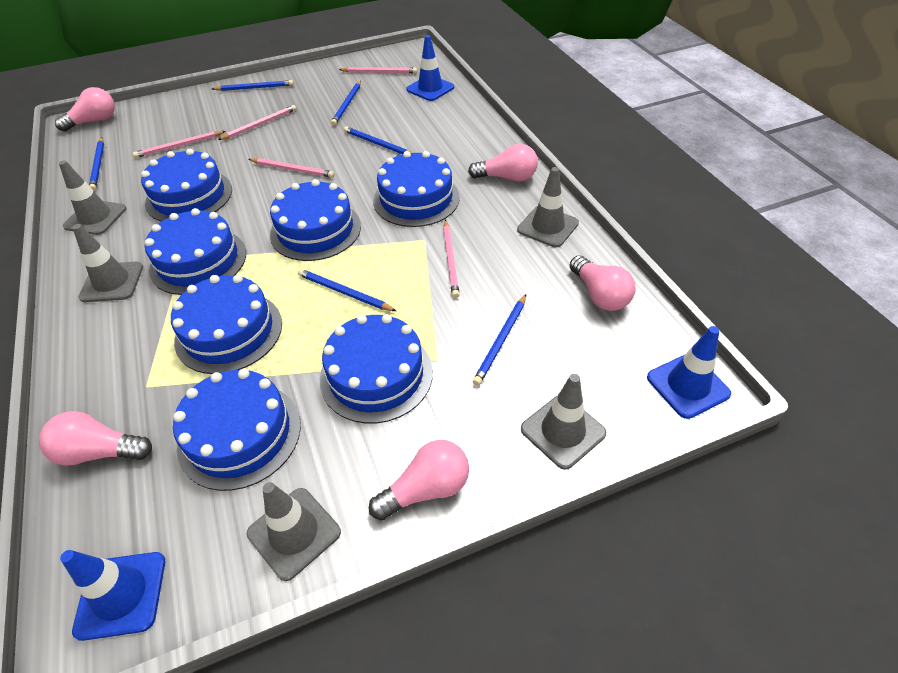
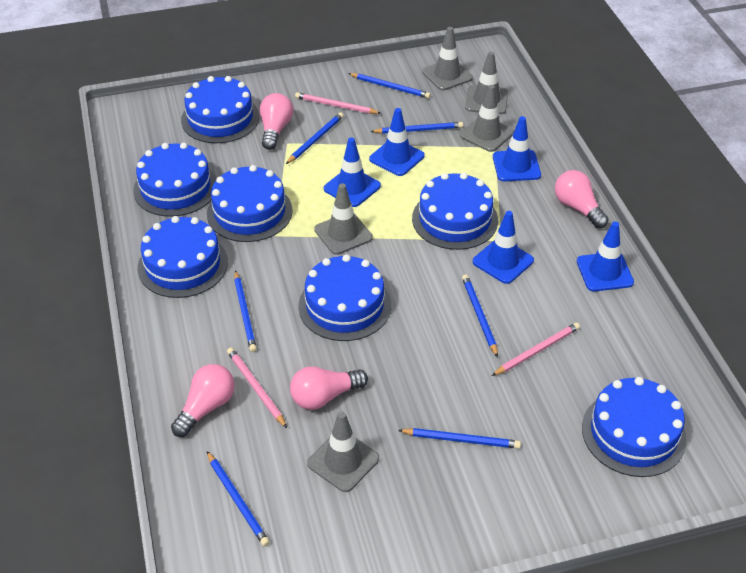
blue pencil: [89,138,104,191] [212,80,293,91] [298,269,396,311] [331,81,361,126] [344,126,412,154] [473,294,526,386] = 6 -> [207,451,270,546] [234,270,257,352] [286,112,344,164] [348,73,431,98] [370,122,463,134] [398,428,521,449] [462,275,498,357] = 7
blue traffic cone: [60,550,165,641] [406,35,454,101] [647,326,731,419] = 3 -> [324,137,381,207] [369,108,425,176] [472,211,534,284] [493,116,541,181] [577,222,634,291] = 5
pink light bulb: [39,411,152,466] [55,87,115,132] [369,440,469,520] [468,144,538,182] [570,255,636,311] = 5 -> [171,364,235,437] [260,93,293,150] [290,366,368,410] [555,170,609,228] = 4
pink pencil: [133,131,226,158] [218,105,296,140] [248,158,334,178] [339,67,417,73] [443,220,460,298] = 5 -> [227,348,287,428] [295,92,381,114] [492,322,580,376] = 3

